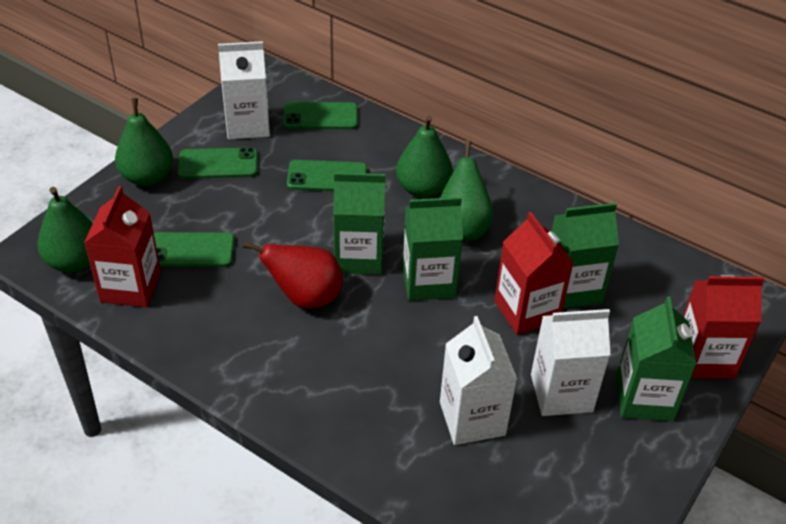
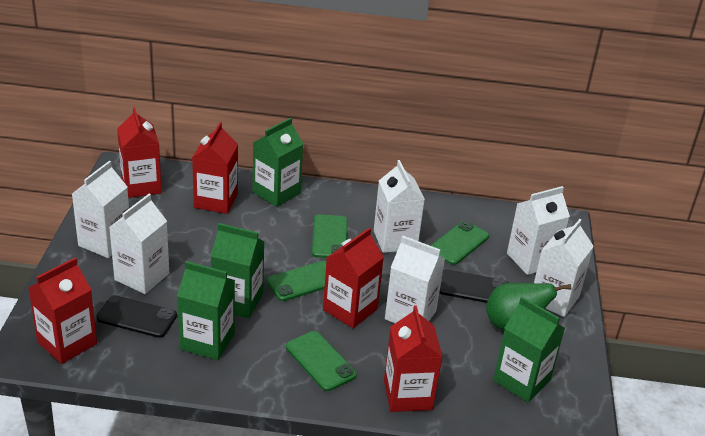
black phone: none = 0 -> [96,295,177,338] [439,269,508,303] = 2
green pear: [37,187,93,273] [115,98,173,186] [396,115,453,198] [440,140,494,241] = 4 -> [486,283,571,331] = 1
red carton: [84,186,161,307] [494,212,573,335] [683,275,764,379] = 3 -> [28,258,97,364] [117,107,162,198] [192,122,238,214] [323,228,384,328] [384,305,442,412] = 5
red pear: [243,241,343,309] = 1 -> none = 0
white carton: [218,41,270,139] [440,316,517,445] [531,309,610,416] = 3 -> [72,161,129,258] [109,194,169,294] [374,160,425,253] [385,236,445,323] [507,186,570,275] [534,219,594,317] = 6

